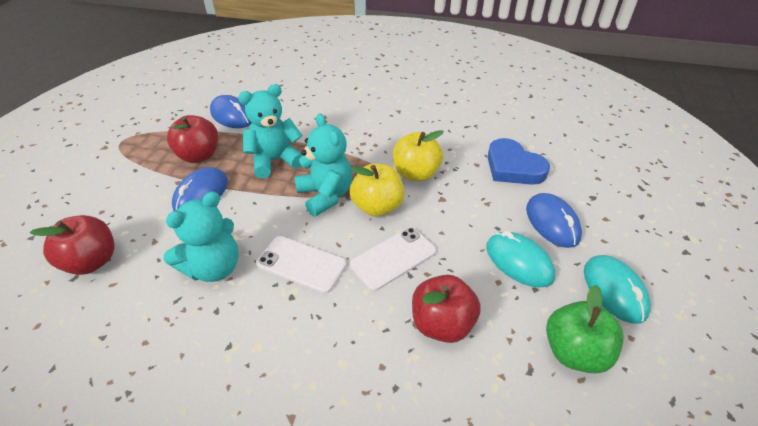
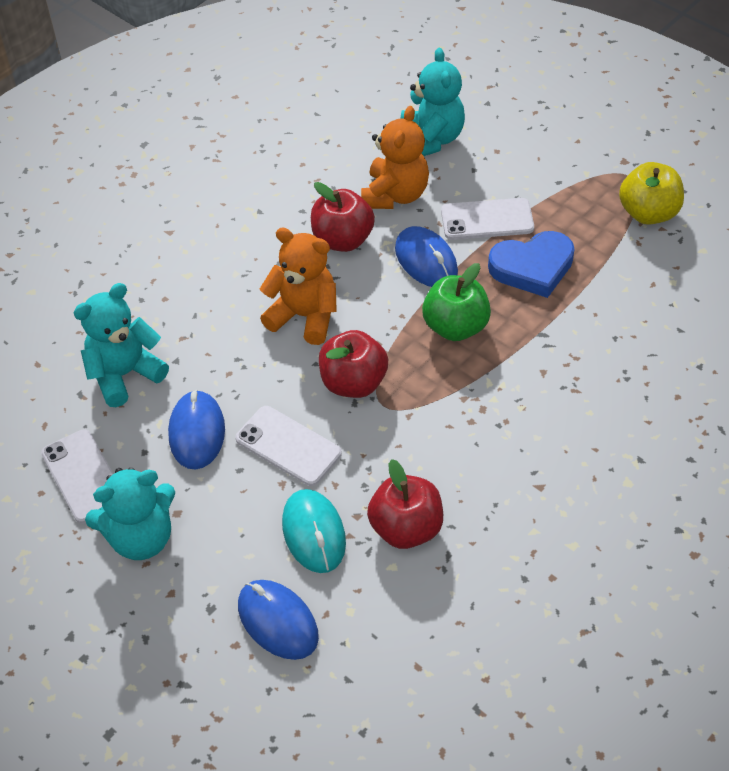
orange teddy bear: none = 0 -> [260,228,337,345] [361,106,429,209] = 2
turquoise mouse: [486,231,555,288] [584,255,651,324] = 2 -> [282,489,346,573] = 1
white phone: [256,236,347,293] [350,227,436,291] = 2 -> [41,430,113,524] [235,406,342,486] [441,198,534,240] = 3
yellow apple: [350,164,405,217] [393,130,444,182] = 2 -> [619,162,684,225] = 1

